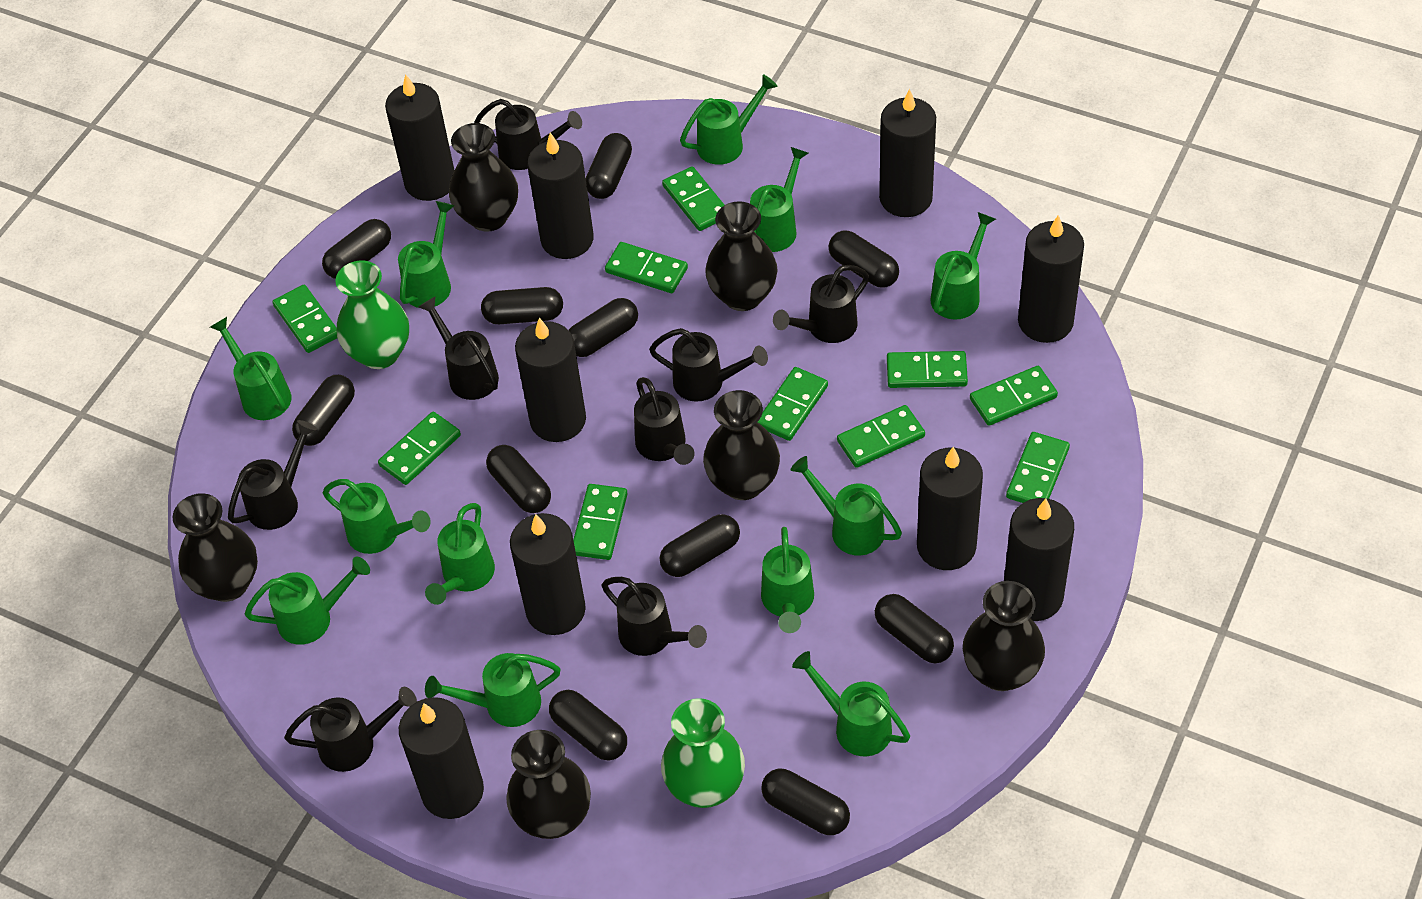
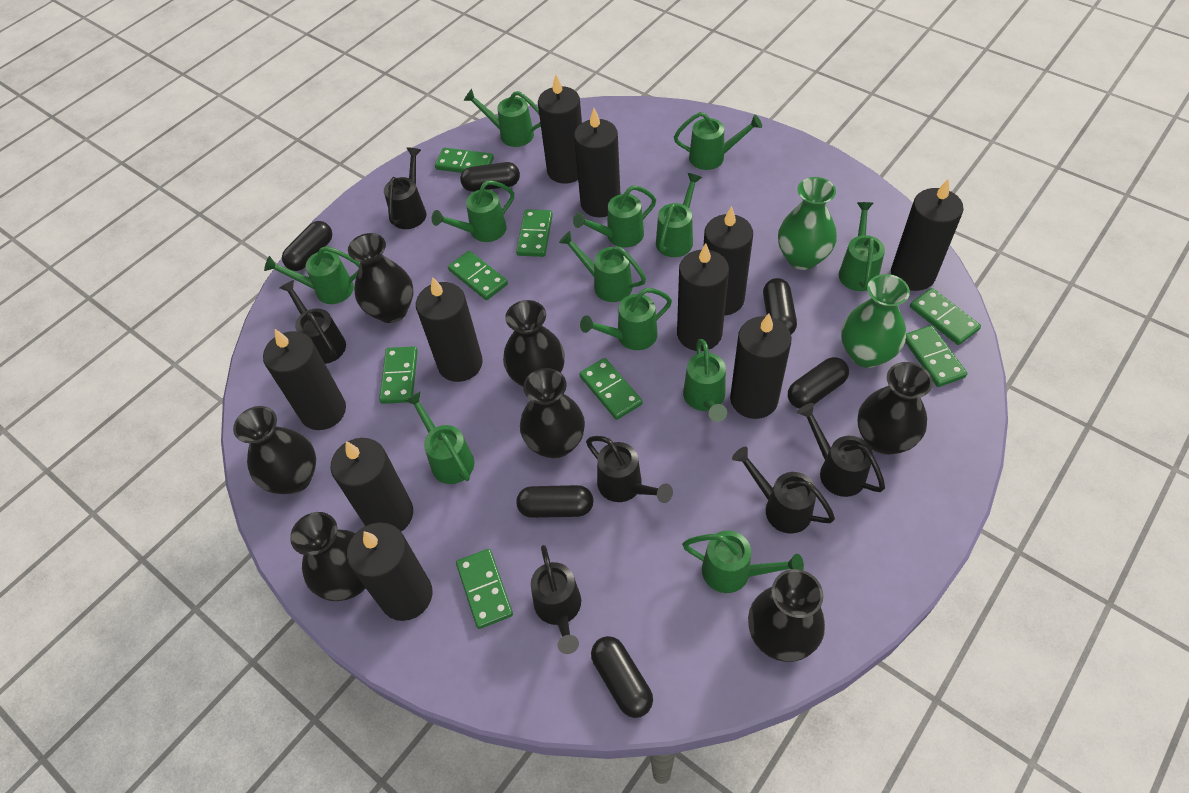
black candle: [385,74,454,201] [399,697,484,819] [510,513,586,635] [515,317,586,442] [527,132,594,259] [879,89,936,217] [917,447,983,570] [1004,498,1074,621] [1018,215,1084,343] = 9 -> [263,329,346,430] [331,438,413,532] [347,522,432,621] [416,277,483,382] [538,75,582,184] [574,108,620,217] [677,243,729,351] [703,206,753,316] [730,313,792,419] [891,178,964,291] = 10
black capsule: [292,375,355,446] [322,219,391,279] [481,287,563,324] [486,445,551,513] [549,690,627,761] [569,298,638,357] [586,133,632,199] [660,514,740,577] [761,769,850,835] [829,230,899,288] [875,594,954,663] = 11 -> [282,221,332,271] [460,162,520,192] [516,485,593,518] [591,636,653,718] [763,278,797,335] [788,357,849,409] = 6
black vase: [173,493,258,602] [449,123,518,232] [506,730,591,839] [703,390,780,500] [705,201,778,311] [963,581,1045,691] = 6 -> [233,406,316,494] [290,512,365,601] [348,233,414,323] [503,300,565,387] [520,368,585,459] [748,569,825,662] [858,362,933,455] = 7
black watering can: [228,420,317,530] [284,687,417,772] [419,297,499,400] [474,99,582,170] [602,577,707,656] [634,377,695,465] [649,328,768,402] [773,265,869,343] = 8 -> [280,280,346,364] [384,147,426,229] [531,545,581,654] [586,436,673,503] [732,447,835,534] [797,403,885,497] = 6
green domino: [272,285,337,353] [378,412,461,485] [573,484,628,560] [605,242,688,293] [662,166,724,231] [758,367,828,441] [837,405,925,468] [887,351,968,388] [970,366,1058,426] [1006,432,1070,503] = 10 -> [379,346,418,404] [435,147,494,173] [448,251,508,300] [456,549,513,629] [516,209,553,257] [579,358,642,420] [905,325,967,387] [910,288,981,345] = 8

